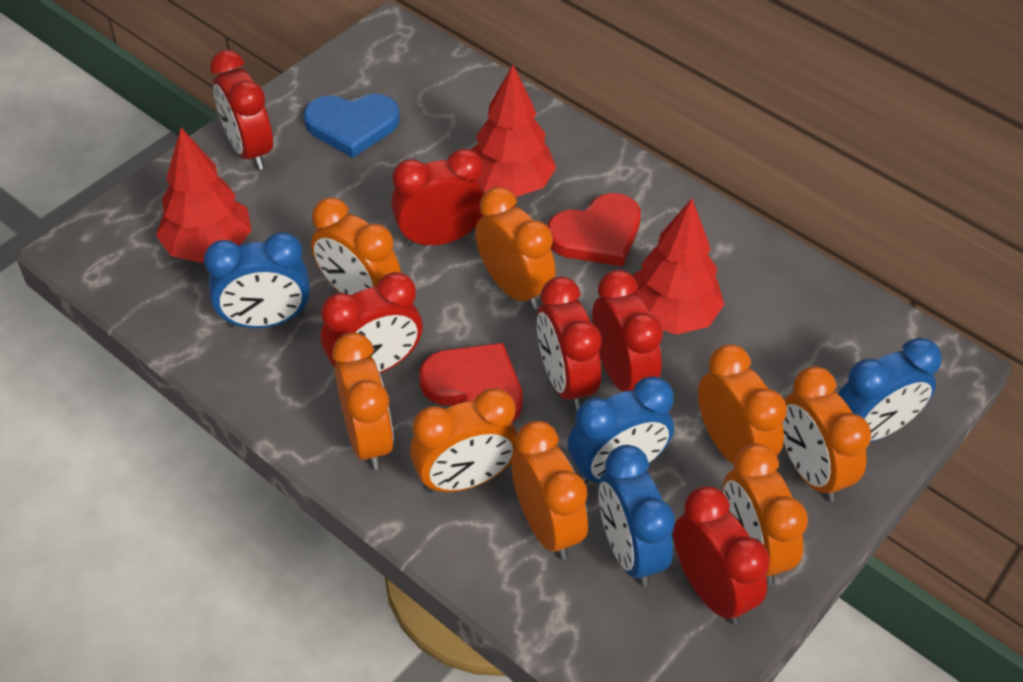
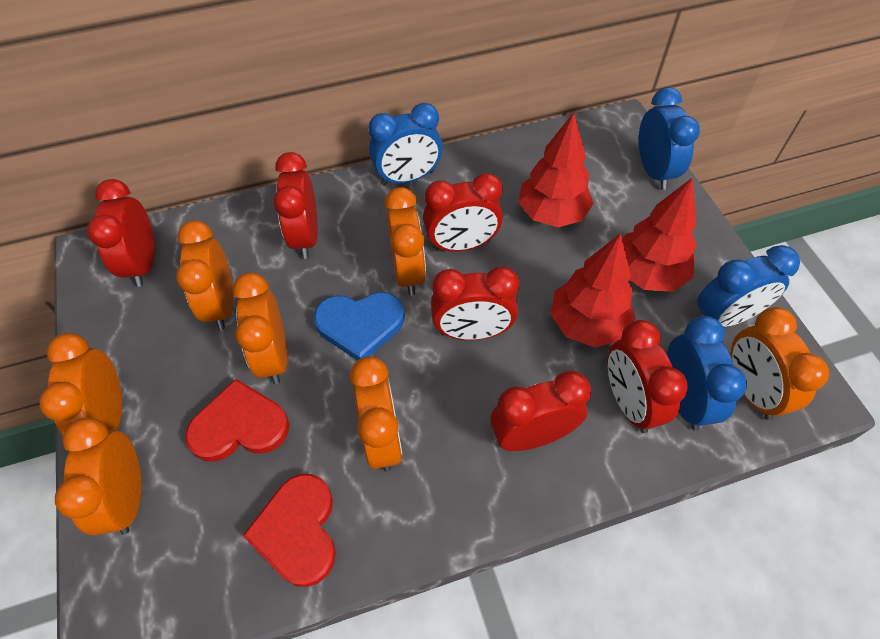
orange clock: [311,198,401,295] [332,332,394,470] [410,388,518,493] [475,187,556,310] [511,421,588,559] [698,344,787,465] [723,443,808,585] [782,366,871,502] = 8 -> [39,333,122,436] [55,418,141,535] [176,220,233,330] [232,272,288,384] [350,356,403,472] [385,187,426,296] [731,307,829,420] = 7

